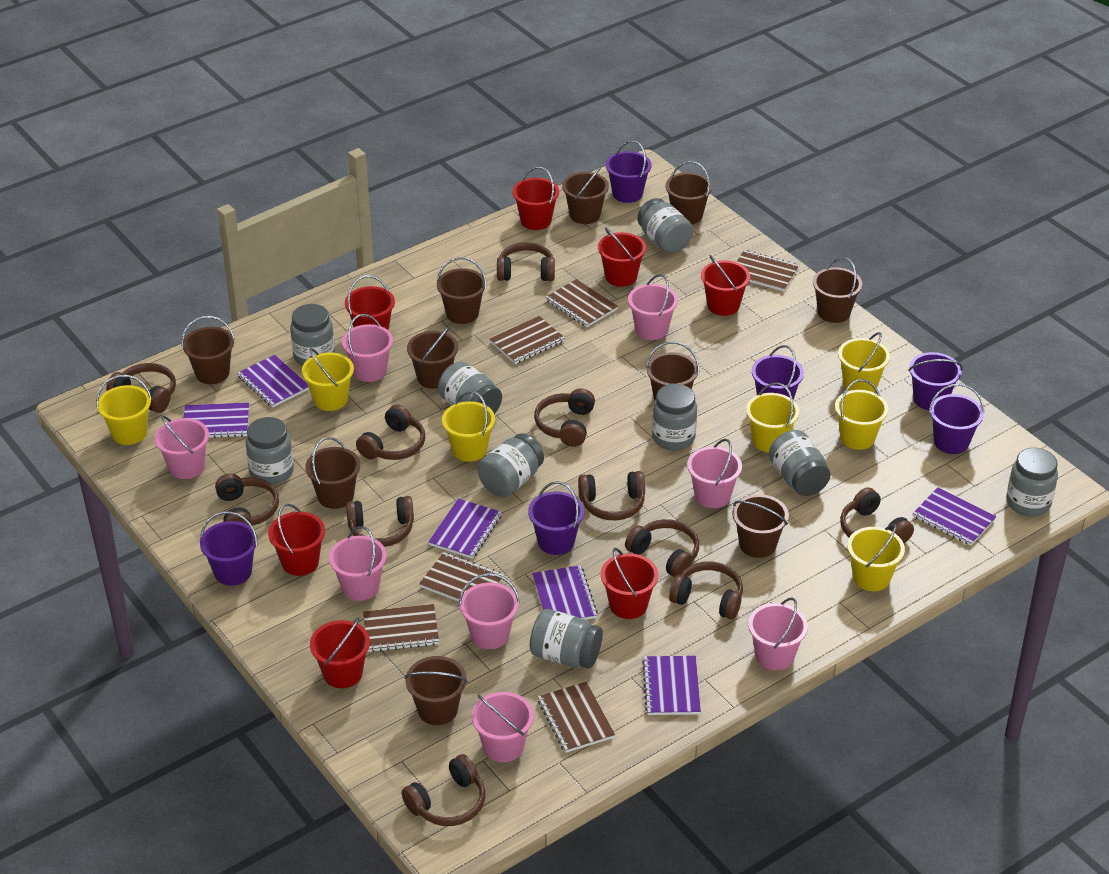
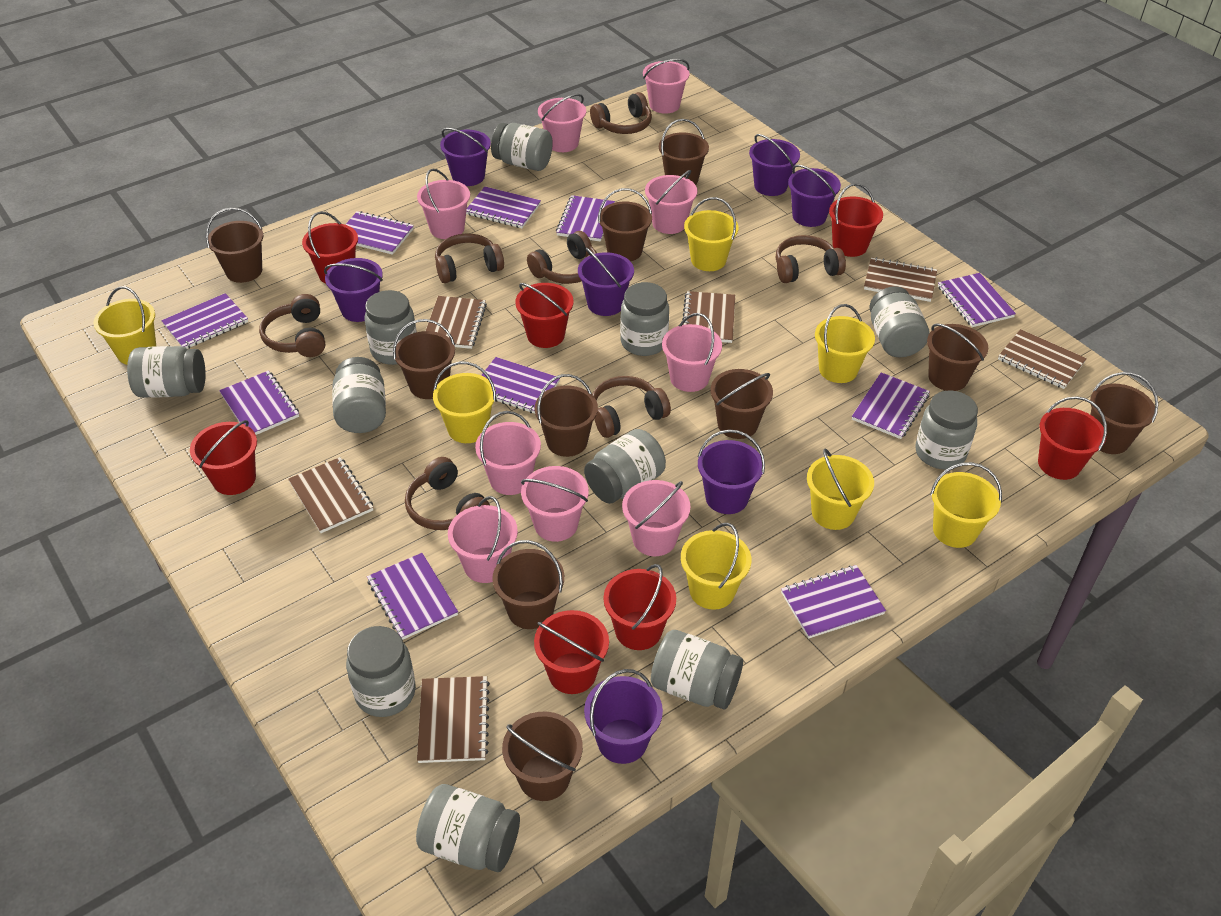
brown headphones: [106,363,176,413] [215,474,279,526] [346,496,414,547] [356,404,425,460] [402,754,485,826] [497,242,555,281] [534,389,595,447] [578,471,645,520] [625,519,699,578] [669,561,743,620] [840,487,914,543] = 11 -> [259,294,325,357] [405,457,490,530] [435,234,504,283] [527,231,597,284] [590,92,652,134] [592,376,671,438] [776,235,846,283] = 7
grey jar: [246,417,294,485] [290,304,335,366] [438,361,502,414] [478,433,544,497] [530,609,603,668] [637,198,693,254] [652,384,697,450] [769,430,830,496] [1006,448,1058,517] = 9 -> [127,346,206,398] [332,357,386,433] [346,626,416,717] [365,290,417,365] [416,784,520,872] [491,123,553,171] [584,429,666,504] [620,282,669,356] [651,630,743,710] [869,286,929,357] [915,390,978,469] = 11
pink bucket: [155,415,209,479] [329,526,387,601] [342,314,393,382] [459,573,520,649] [472,692,534,762] [628,274,678,340] [687,439,742,508] [748,597,808,670] = 8 -> [417,169,470,239] [448,496,518,583] [475,411,541,495] [521,466,589,542] [538,94,586,152] [622,480,690,556] [643,59,690,114] [645,170,698,234] [662,313,722,392] = 9
purple bucket: [200,511,258,586] [528,481,584,555] [605,140,652,203] [752,345,804,400] [908,352,963,410] [929,384,984,454] = 6 -> [324,258,383,322] [440,128,491,186] [578,247,634,316] [584,669,663,764] [698,430,765,514] [749,134,800,196] [788,165,841,227] = 7
purple notebook: [184,402,249,438] [238,355,309,408] [428,498,502,559] [532,565,598,620] [642,656,701,715] [913,487,996,546] = 6 -> [161,293,248,349] [219,371,299,435] [345,211,414,255] [367,553,458,640] [466,187,541,228] [481,357,560,414] [556,195,615,242] [781,565,886,639] [852,373,930,439] [938,273,1016,327] = 10

